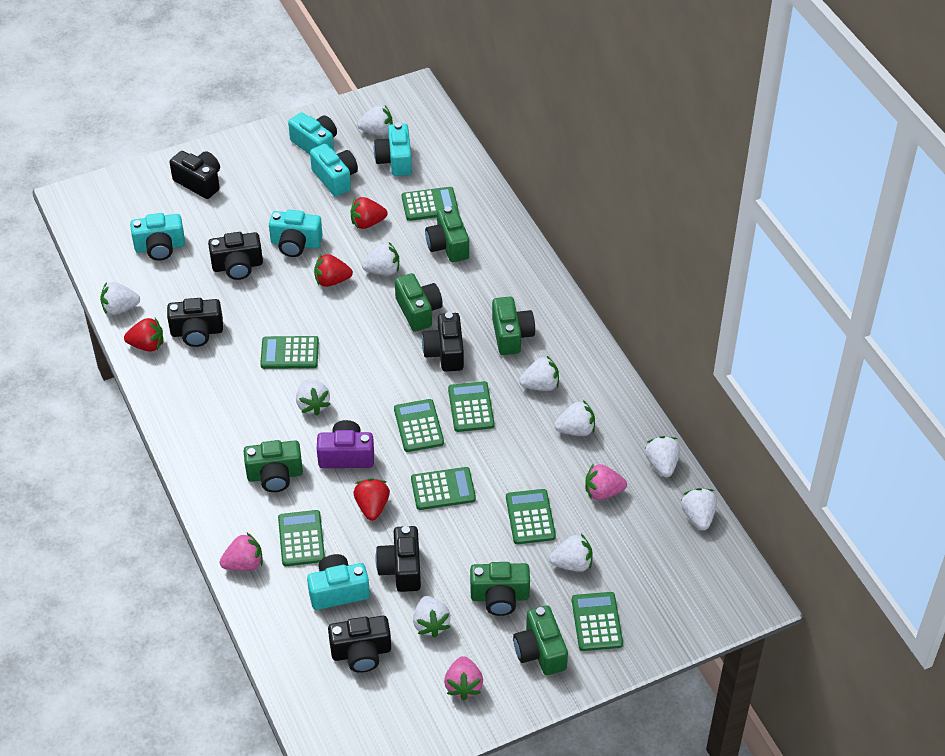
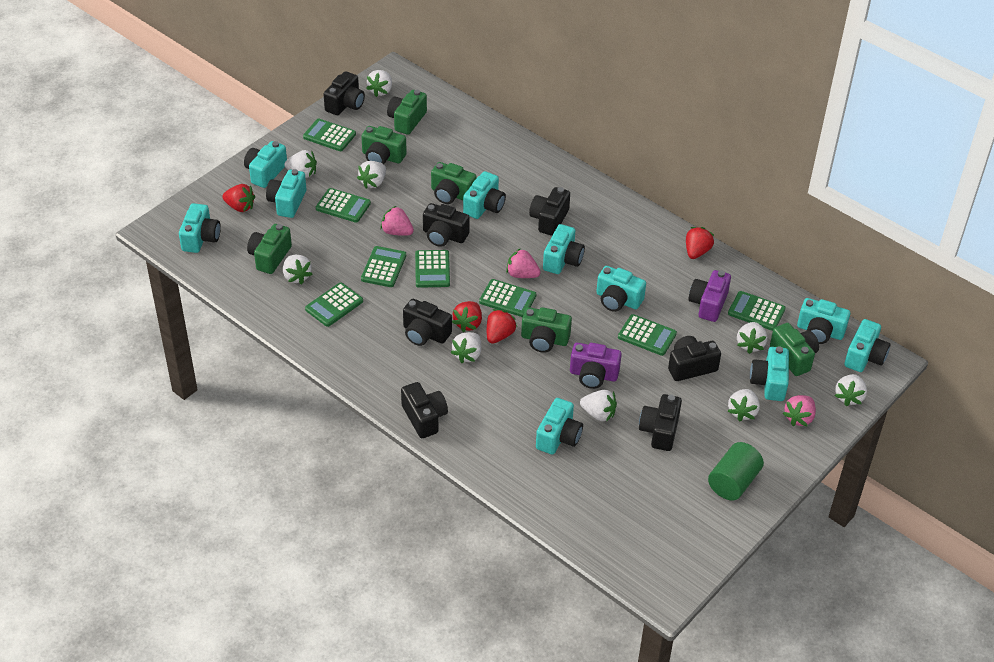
black camera: [167,298,223,347] [170,151,220,199] [208,232,263,280] [328,616,391,673] [376,526,421,592] [422,312,464,372] = 6 -> [324,71,365,115] [401,382,448,438] [403,299,452,346] [423,203,470,247] [529,187,570,236] [639,394,682,451] [668,336,721,381] = 7
green cylinder: none = 0 -> [708,442,764,500] = 1
purple camera: [317,420,374,468] = 1 -> [570,343,622,389] [688,270,731,322] = 2
turquoise camera: [130,213,185,261] [269,210,323,257] [288,112,337,155] [307,554,370,610] [310,144,358,197] [374,123,412,176] = 6 -> [179,203,221,253] [244,141,287,188] [266,169,306,218] [463,171,506,219] [536,398,583,455] [543,224,585,274] [596,266,646,312] [750,346,789,401] [797,298,850,344] [844,319,890,372] = 10
white strawberry: [100,282,140,315] [296,380,331,415] [357,105,393,136] [362,242,399,275] [413,596,451,638] [519,356,559,391] [549,534,592,572] [554,400,595,436] [645,436,680,477] [681,488,717,530] = 10 -> [283,255,313,284] [284,150,317,178] [357,161,386,188] [366,70,392,97] [451,332,481,363] [580,390,617,422] [728,389,760,422] [737,322,768,354] [835,374,867,406] = 9

